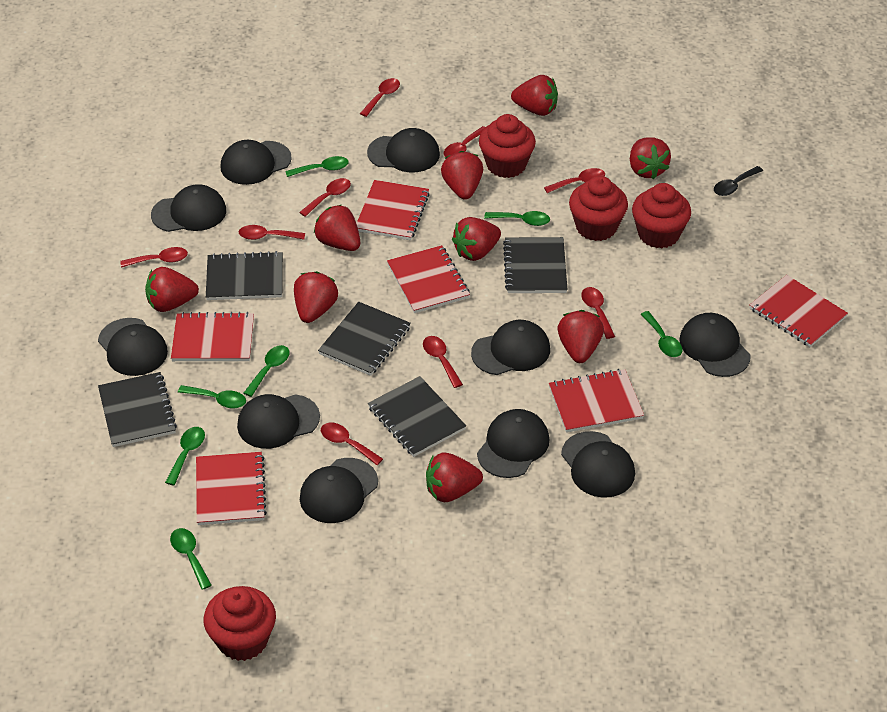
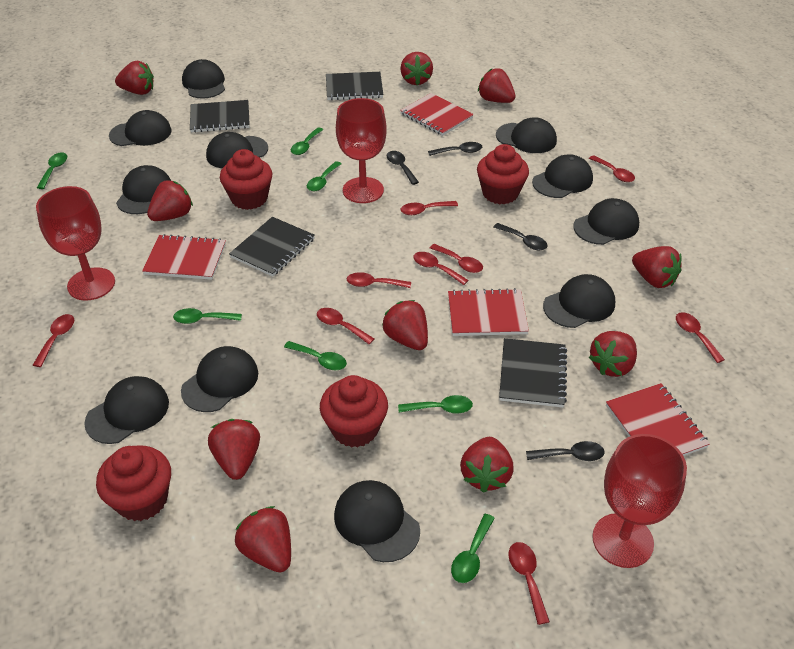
black cap: [98,318,168,376] [151,184,226,232] [221,140,292,185] [237,394,320,449] [300,458,378,523] [367,128,440,173] [471,320,550,375] [477,409,549,478] [561,431,635,498] [679,313,751,377] = 10 -> [84,376,169,444] [109,110,172,146] [116,165,171,214] [181,346,258,412] [182,59,225,99] [206,132,268,168] [334,480,420,562] [496,117,557,153] [532,154,593,198] [543,274,615,328] [574,198,639,245] = 11
black notebook: [98,372,177,447] [206,251,283,300] [318,302,411,376] [368,376,466,457] [503,237,568,293] = 5 -> [190,100,250,133] [229,217,315,277] [326,72,383,100] [499,338,567,407] = 4
black spoon: [714,166,763,196] = 1 -> [387,151,419,185] [428,142,482,156] [494,223,548,250] [526,441,605,461] = 4
red goblet: none = 0 -> [36,186,115,301] [336,98,387,203] [592,434,687,568] = 3
red notebook: [171,312,254,361] [196,452,267,525] [357,180,430,240] [387,245,470,313] [549,369,644,433] [750,275,848,347] = 6 -> [142,234,226,280] [400,93,474,136] [448,288,529,336] [606,383,710,456] = 4
red strawberry: [145,267,199,312] [294,271,338,323] [314,205,360,251] [426,453,483,502] [441,151,483,200] [452,217,501,261] [511,75,558,116] [558,310,604,363] [630,137,671,180] = 9 -> [115,61,154,95] [147,180,193,221] [208,419,260,480] [235,506,291,572] [382,300,428,350] [400,52,433,86] [460,437,514,493] [478,68,515,103] [589,331,637,377] [632,246,682,288] = 10

